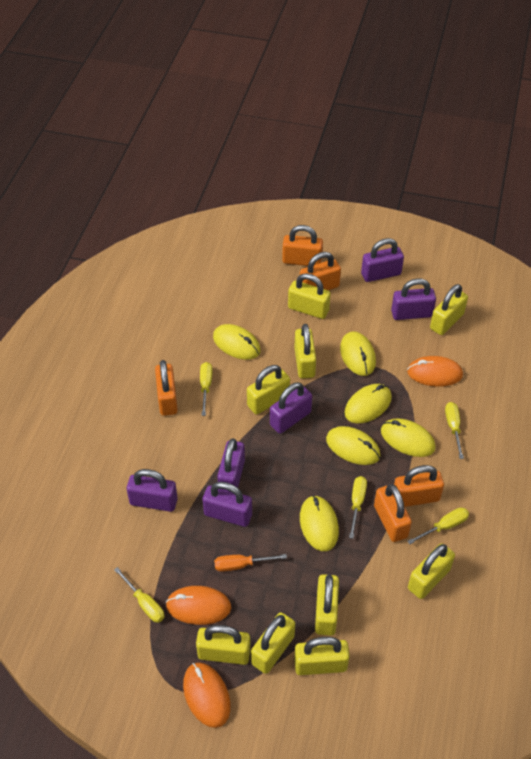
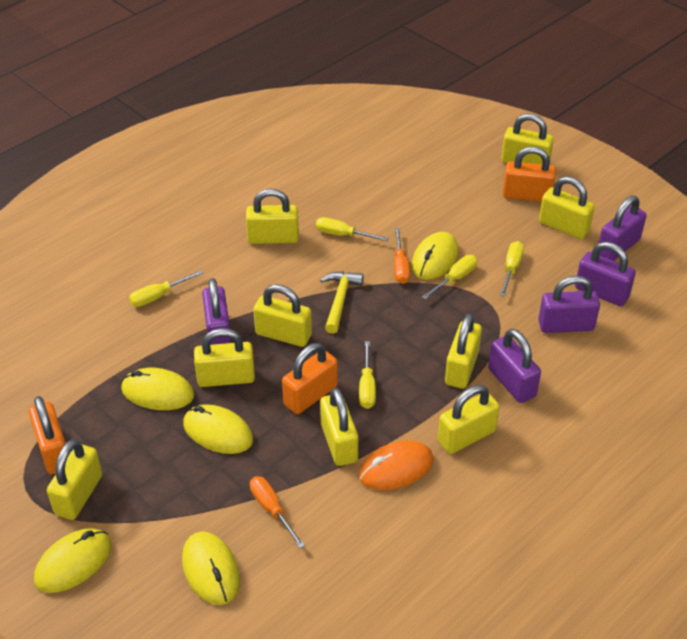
orange mouse: [166,586,231,625] [183,662,231,728] [407,356,463,387] = 3 -> [359,440,434,490] = 1
orange padlock: [155,360,178,416] [282,225,323,266] [300,252,341,290] [374,484,412,542] [394,465,444,507] = 5 -> [29,396,66,474] [282,343,338,414] [503,146,556,202] = 3
orange screwdriver: [214,554,287,572] = 1 -> [250,476,305,548] [394,228,410,284] = 2
purple padlock: [127,469,178,512] [202,482,252,527] [217,438,245,490] [270,382,312,434] [361,238,404,282] [391,278,436,320] = 6 -> [202,278,231,345] [488,329,541,403] [538,276,600,333] [575,242,636,306] [599,196,647,261] = 5
yellow hammer: none = 0 -> [320,271,364,334] = 1
yellow mouse: [213,324,261,360] [300,495,339,551] [326,426,380,465] [340,331,376,376] [344,384,392,424] [381,418,436,457] = 6 -> [34,528,111,593] [121,368,194,410] [182,531,240,605] [183,404,253,454] [412,232,458,280] = 5

